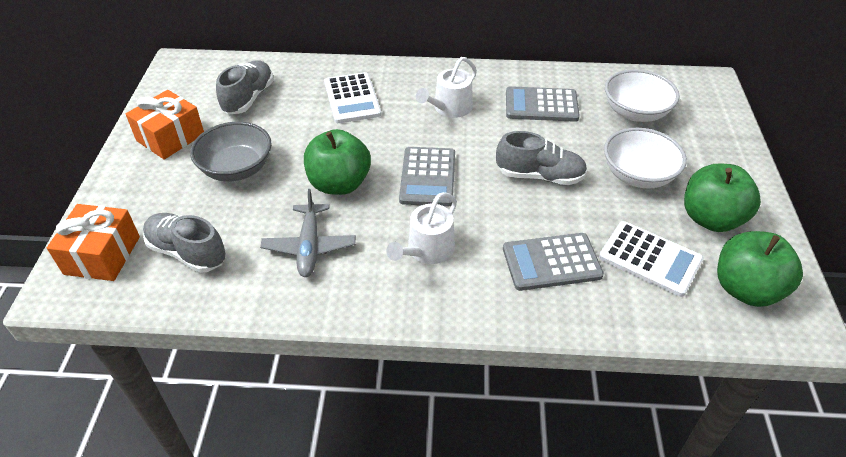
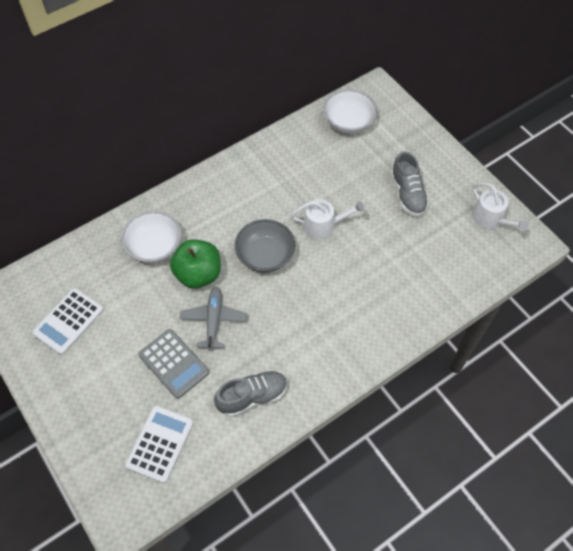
green apple: [304,129,371,195] [684,164,761,232] [717,231,803,307] = 3 -> [170,239,221,289] = 1
grey calculator: [399,147,455,207] [503,233,604,291] [506,86,580,122] = 3 -> [138,329,209,399] = 1
grey shoe: [143,213,226,273] [216,60,273,115] [496,131,587,185] = 3 -> [214,370,287,417] [391,151,429,216] = 2
orange gift: [47,204,140,281] [126,90,204,160] = 2 -> none = 0

